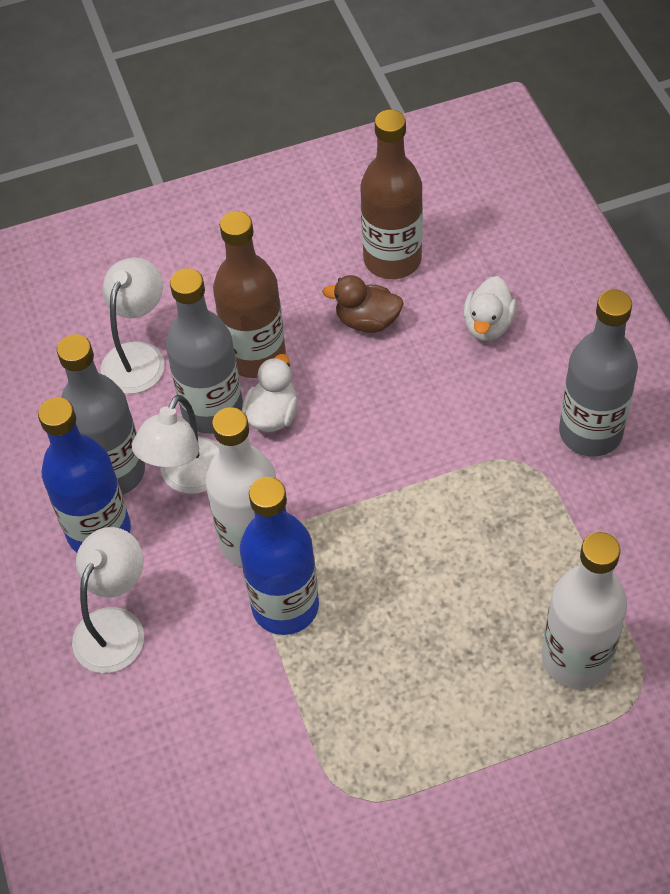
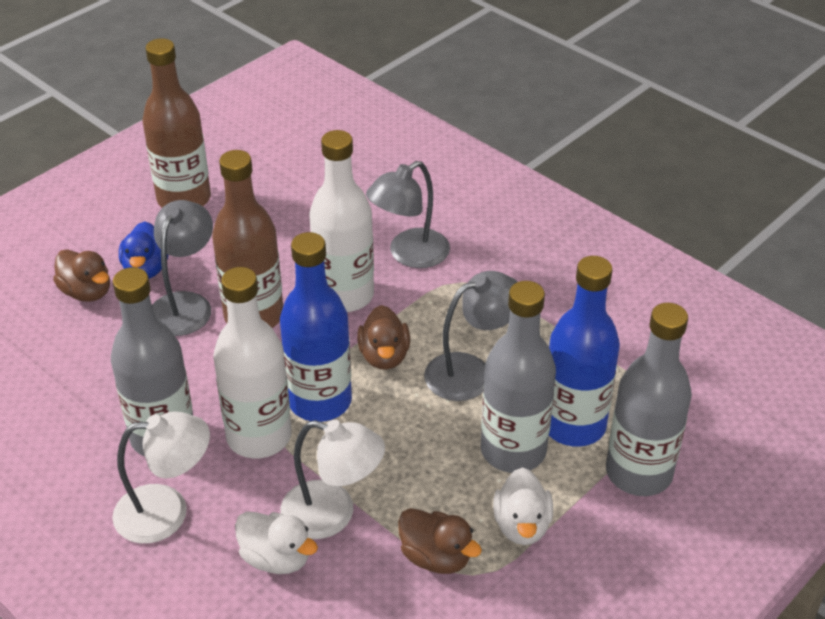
blue duck: none = 0 -> [119,221,169,279] = 1
brown duck: [322,275,404,333] = 1 -> [53,249,110,302] [357,305,410,370] [398,508,482,574] = 3
grey lamp: none = 0 -> [152,200,213,336] [366,161,450,268] [424,271,517,401] = 3
white lamp: [72,527,144,673] [101,257,165,394] [132,395,219,494] = 3 -> [112,411,210,544] [280,420,385,539] = 2

